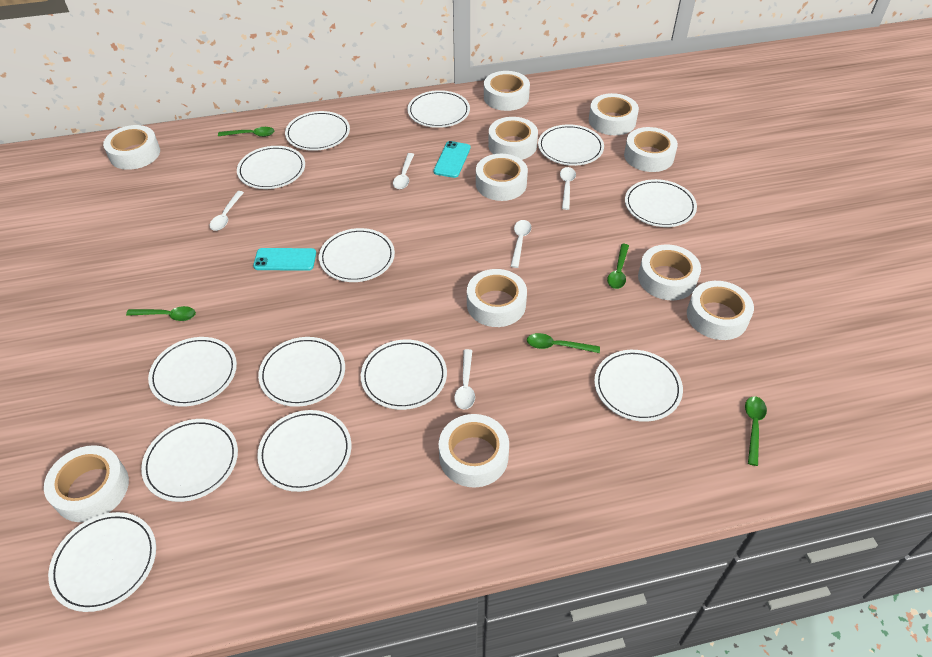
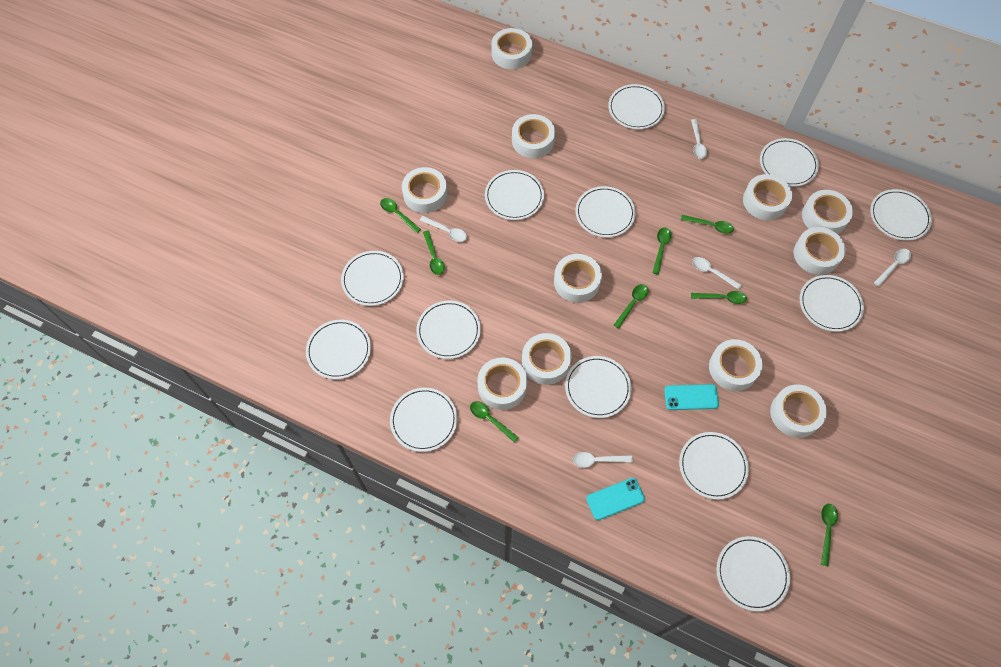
green spoon: [126,306,196,321] [218,127,274,137] [527,333,600,353] [607,244,629,289] [745,396,767,466] = 5 -> [380,198,421,233] [423,231,445,275] [470,401,519,443] [614,284,649,328] [653,227,672,275] [681,215,734,234] [691,291,747,304] [821,504,838,566] = 8

